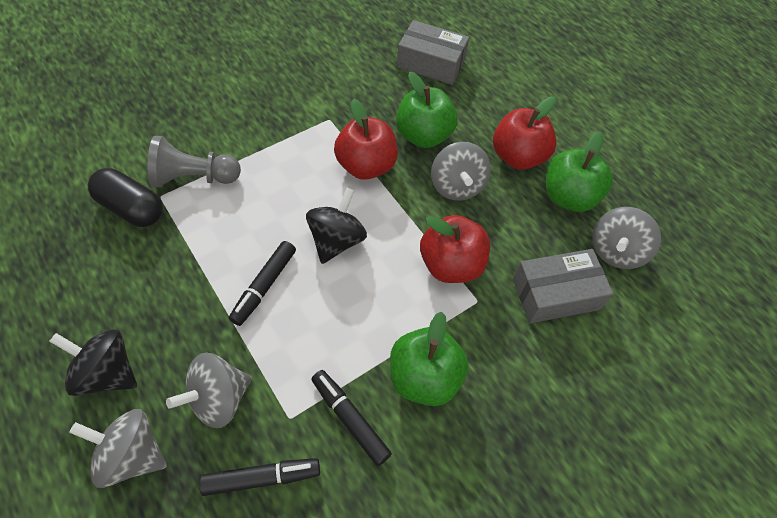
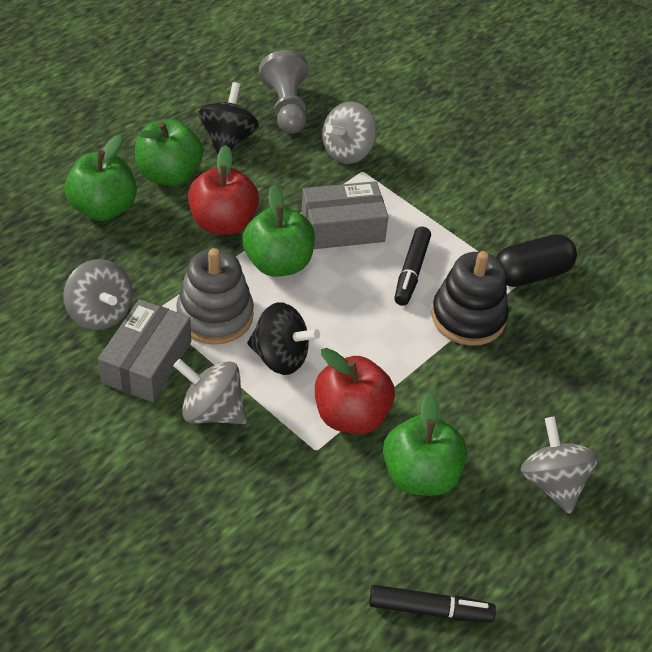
black marker: [199,458,320,496] [229,241,296,326] [311,370,392,466] = 3 -> [369,585,496,623] [394,227,431,306] = 2
black stacking toy: none = 0 -> [431,251,509,346] = 1
green apple: [390,312,468,406] [396,72,458,148] [546,132,613,212] = 3 -> [65,135,137,221] [135,119,203,186] [242,185,315,277] [383,392,467,496] = 4
grey stacking toy: none = 0 -> [176,248,254,345] = 1
red apple: [334,99,398,180] [420,215,490,283] [493,97,557,170] = 3 -> [188,145,259,235] [315,348,395,434] = 2

